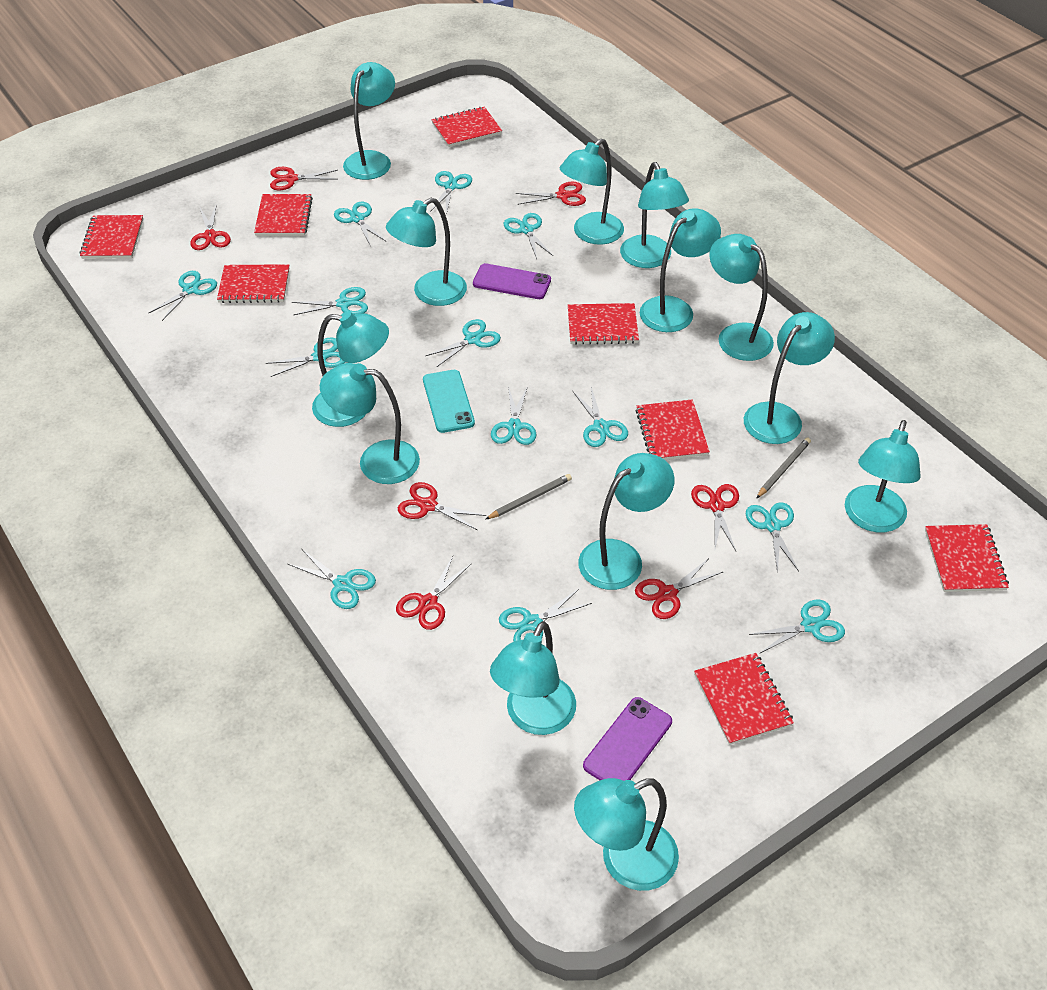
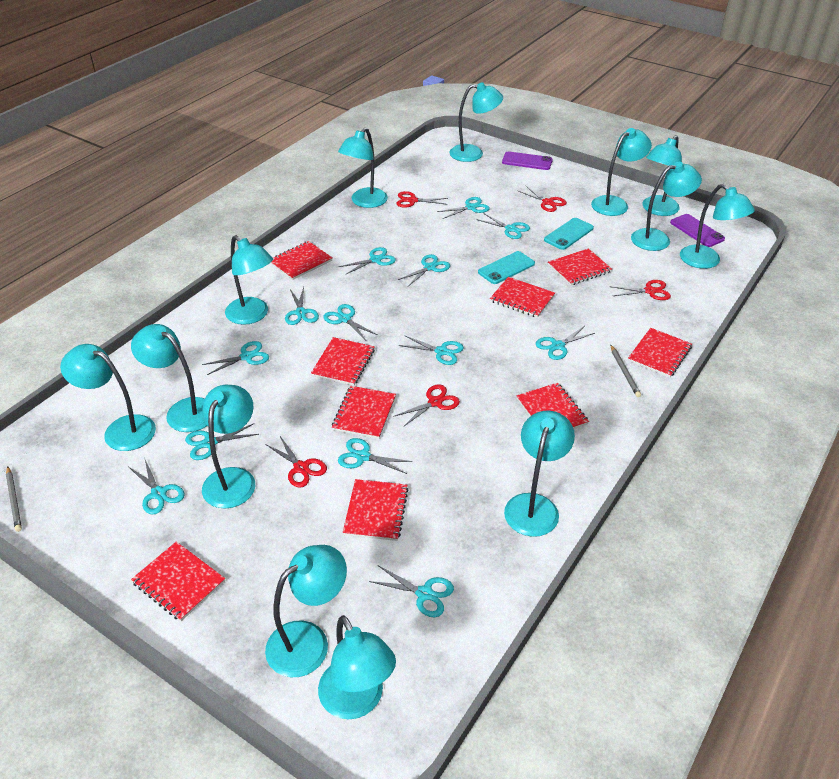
red notebook: [80,215,143,259] [217,264,289,303] [254,194,313,236] [431,106,502,147] [568,303,639,345] [636,399,710,460] [694,653,794,745] [925,524,1009,592] = 8 -> [131,541,225,621] [270,241,332,280] [311,337,375,386] [332,386,396,439] [343,479,408,541] [490,277,555,318] [517,383,589,429] [548,249,612,286] [628,328,692,378] = 9
red scissors: [190,204,231,250] [270,167,338,190] [396,556,472,630] [398,482,487,530] [515,182,586,206] [635,558,724,619] [691,484,739,551] = 7 -> [265,436,327,488] [393,384,460,427] [396,191,448,208] [518,186,567,212] [610,280,671,300] = 5
turquoise phone: [423,370,475,433] = 1 -> [478,251,535,284] [544,218,594,250] = 2

